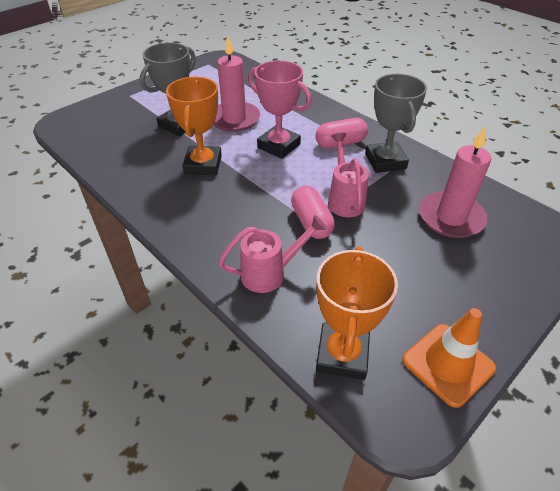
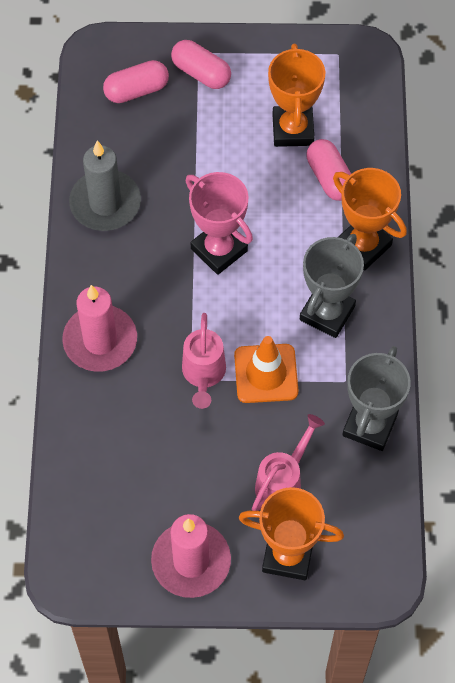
grey candle: none = 0 -> [69,141,141,231] = 1
orange trophy: [166,77,222,175] [316,246,398,380] = 2 -> [239,487,344,580] [268,44,325,147] [333,168,407,271] = 3
pink capsule: [291,186,335,239] [315,118,368,148] = 2 -> [103,60,169,103] [171,40,231,89] [306,139,351,201] = 3

